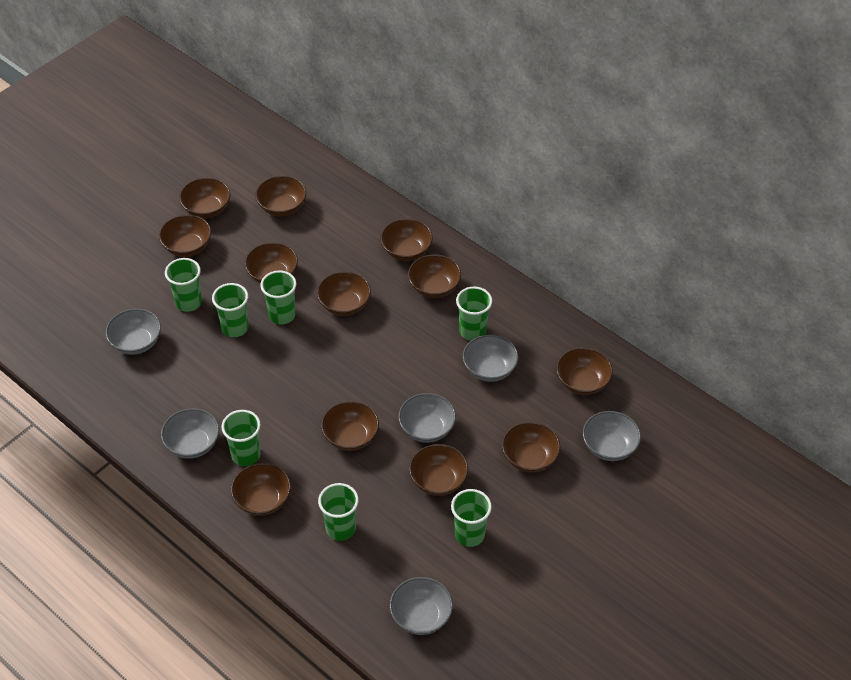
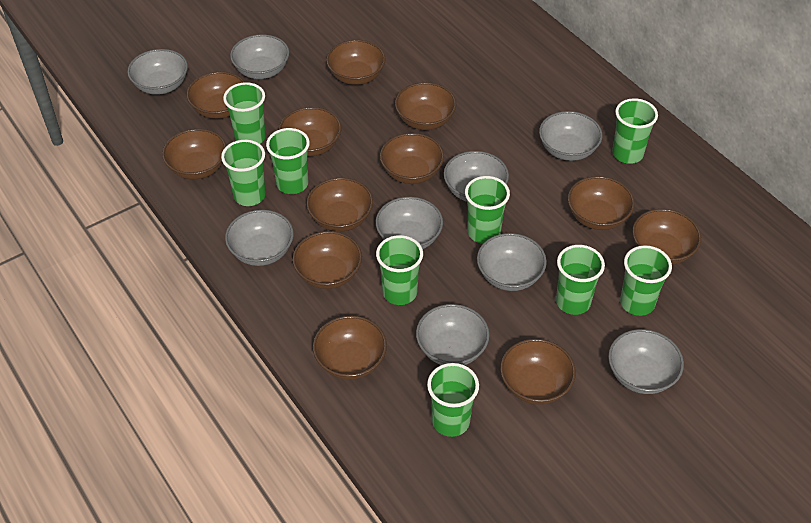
green cup: [165,258,202,312] [212,283,249,337] [221,410,260,466] [260,270,296,325] [318,483,359,541] [451,489,492,547] [456,287,492,341] = 7 -> [221,140,266,206] [223,82,266,144] [266,128,310,194] [376,235,423,305] [427,363,479,437] [465,176,510,244] [556,245,605,315] [612,98,658,164] [620,245,672,316] = 9
grey bowl: [105,309,161,355] [161,408,219,459] [390,577,453,635] [398,393,456,443] [463,335,518,382] [583,411,641,461] = 6 -> [127,49,188,95] [225,210,294,266] [230,35,289,79] [376,197,443,249] [416,304,490,365] [444,151,509,202] [477,233,547,291] [539,111,602,161] [608,329,684,394] = 9

